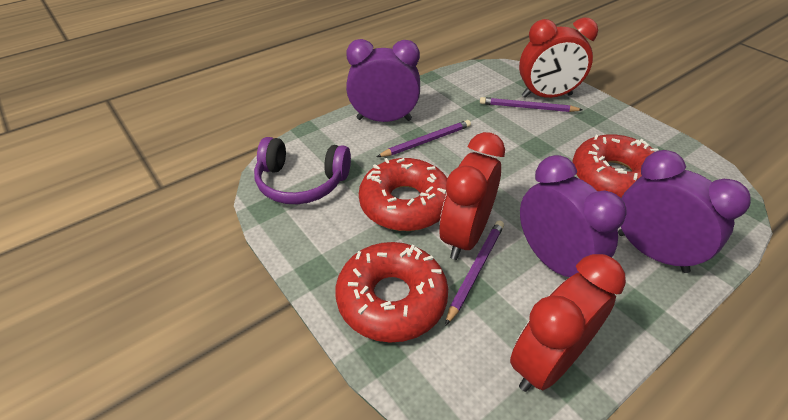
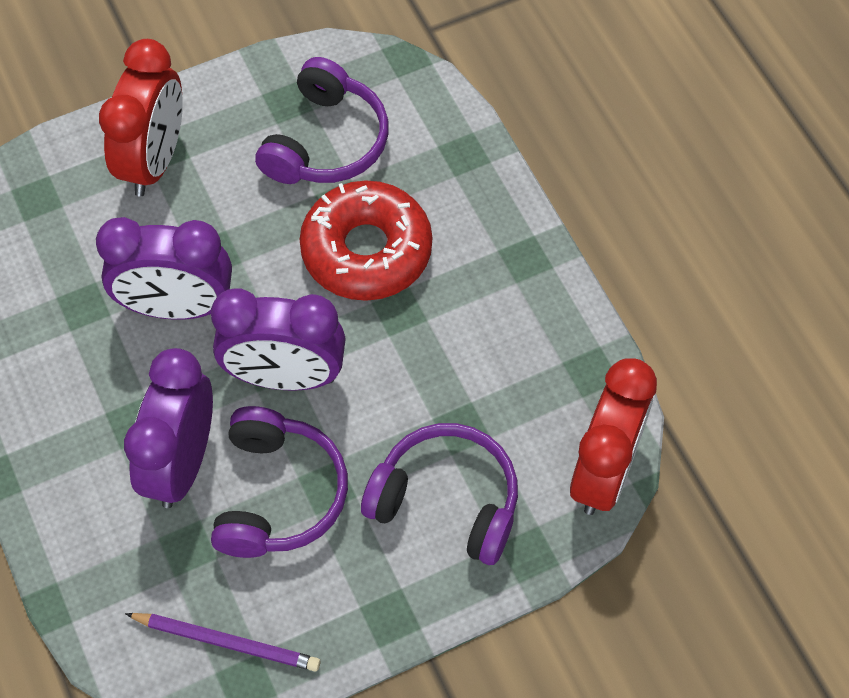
purple headphones: [254,137,351,204] = 1 -> [211,406,348,558] [255,57,388,184] [361,423,518,565] = 3
purple pencil: [377,120,471,157] [445,221,504,326] [480,97,583,112] = 3 -> [125,613,320,672] = 1
red clock: [439,132,505,260] [510,254,626,392] [519,17,598,98] = 3 -> [99,39,183,196] [570,358,657,515] = 2
red donut: [336,242,448,343] [359,158,447,231] [573,134,659,198] = 3 -> [300,180,432,301] = 1

